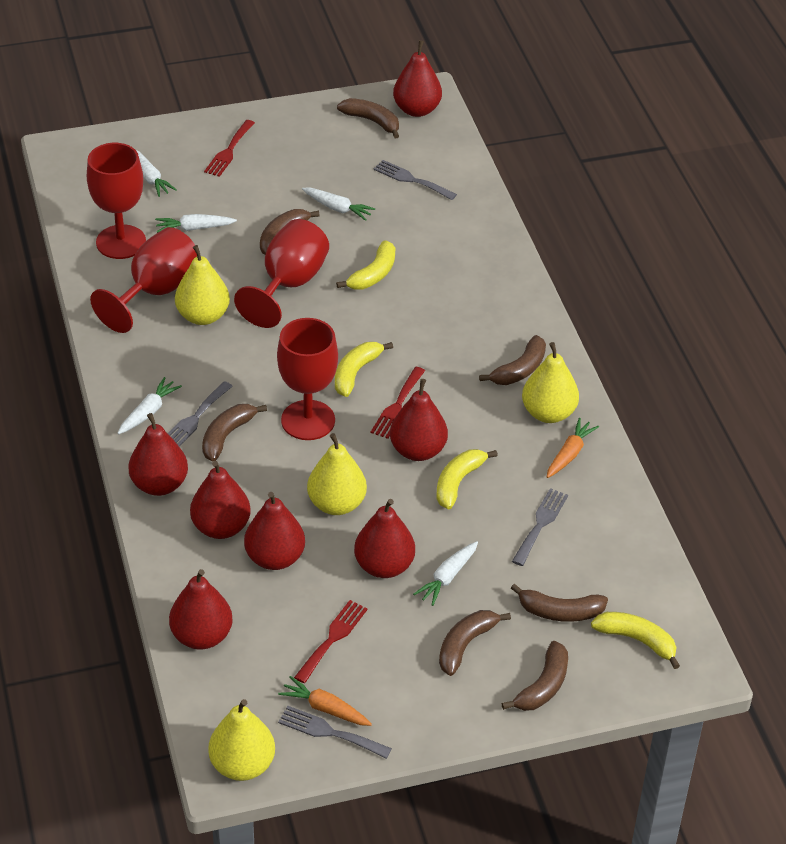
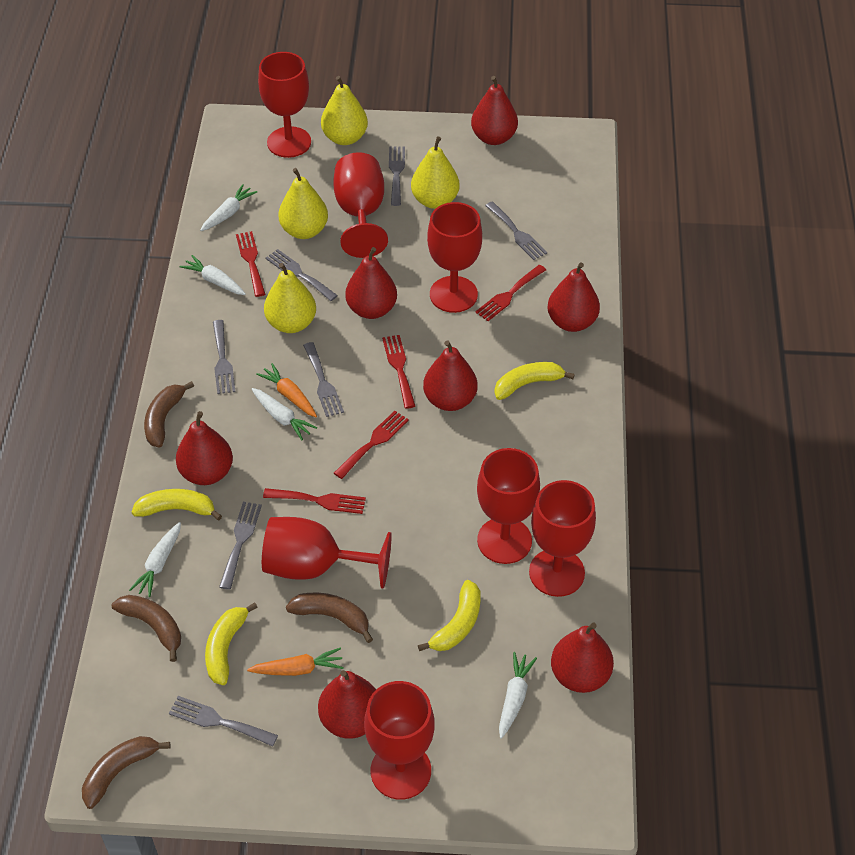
brown banana: [202,404,267,461] [260,209,320,255] [337,98,399,139] [439,610,511,676] [479,335,546,385] [502,641,568,711] [511,584,608,622] = 7 -> [82,736,170,809] [112,595,181,662] [144,381,194,448] [286,593,373,643] = 4
grey fork: [168,381,233,446] [278,706,392,759] [373,160,457,200] [512,488,568,566] = 4 -> [169,696,278,747] [213,320,235,394] [219,502,262,590] [266,249,338,301] [303,342,344,417] [389,146,405,206] [485,201,547,260] = 7
red fork: [204,120,255,177] [294,600,368,683] [371,367,425,439] = 3 -> [236,231,265,297] [263,488,366,514] [334,411,409,479] [382,335,415,409] [475,265,546,321] = 5
red goblet: [87,143,146,259] [90,227,197,333] [234,219,329,328] [277,318,338,440] = 4 -> [258,52,311,158] [262,517,392,589] [333,152,388,258] [364,681,435,800] [427,202,482,313] [477,448,540,564] [529,480,596,597] = 7

